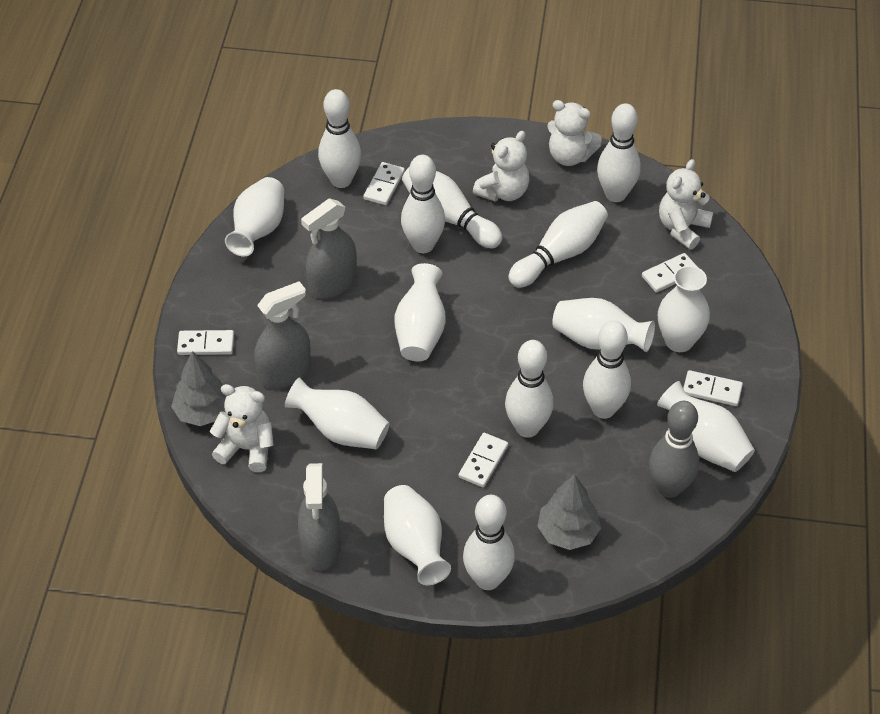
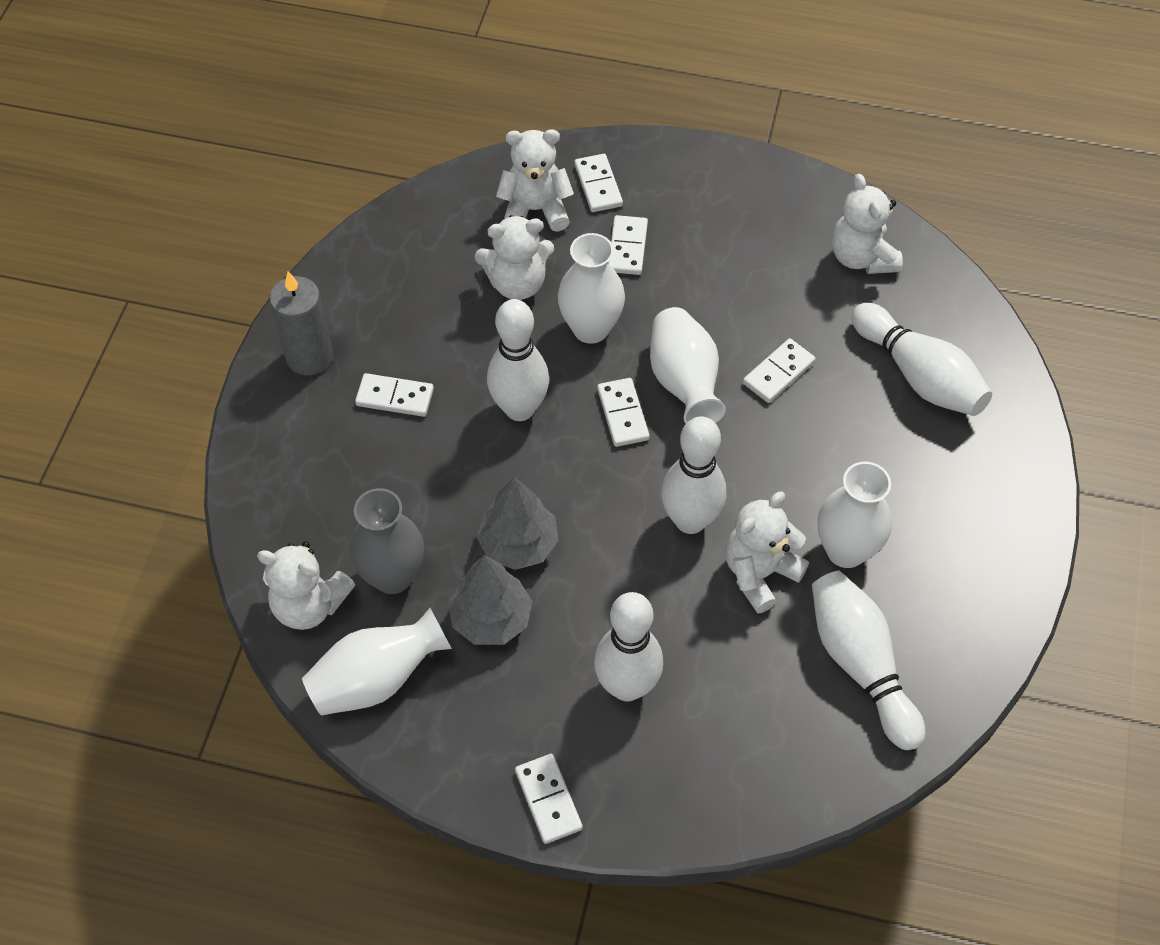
grey bowling pin: [649,401,699,498] = 1 -> none = 0
grey candle: none = 0 -> [269,271,333,375] = 1
grey spray bottle: [254,281,311,388] [298,463,341,571] [301,198,357,299] = 3 -> none = 0
grey vase: none = 0 -> [350,488,424,594] = 1
white bowling pin: [318,89,361,188] [401,155,445,253] [402,168,503,248] [463,495,515,590] [505,340,553,438] [508,201,608,288] [583,321,631,419] [597,103,641,202] = 8 -> [487,299,549,421] [594,592,663,702] [661,417,726,534] [812,571,925,750] [851,303,992,416] = 5
white domino: [177,330,234,355] [363,162,405,205] [459,433,508,487] [642,253,698,293] [683,370,743,406] = 5 -> [355,373,434,417] [515,754,583,844] [574,154,623,212] [597,378,650,447] [608,215,648,275] [743,338,816,403] = 6
white teddy bear: [210,384,274,472] [473,131,530,202] [547,100,602,166] [659,159,713,249] = 4 -> [257,541,355,630] [475,215,554,300] [496,129,574,232] [725,492,809,614] [832,174,903,274] = 5
white vase: [225,177,284,256] [285,378,390,449] [384,485,451,585] [395,263,446,361] [552,298,655,352] [657,381,755,472] [658,266,710,352] = 7 -> [302,608,452,716] [558,233,625,344] [650,307,726,423] [818,462,892,568] = 4

